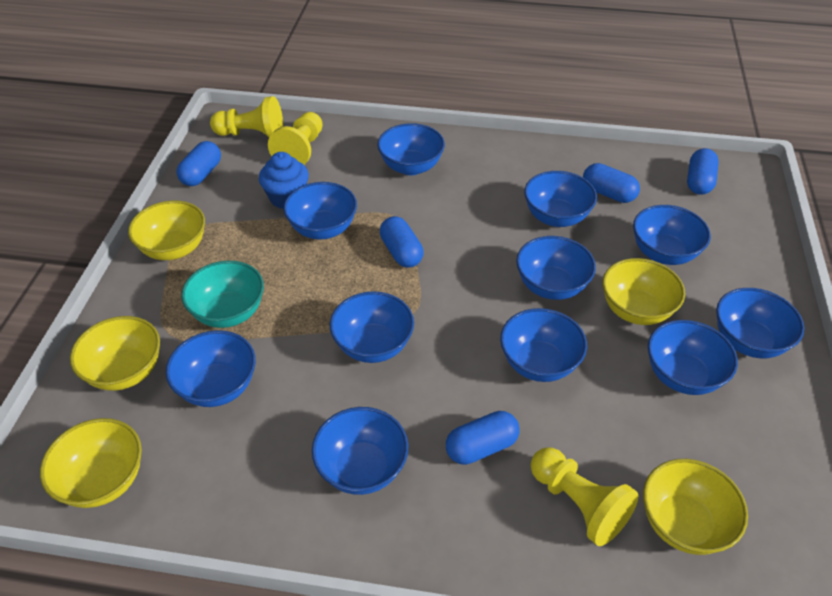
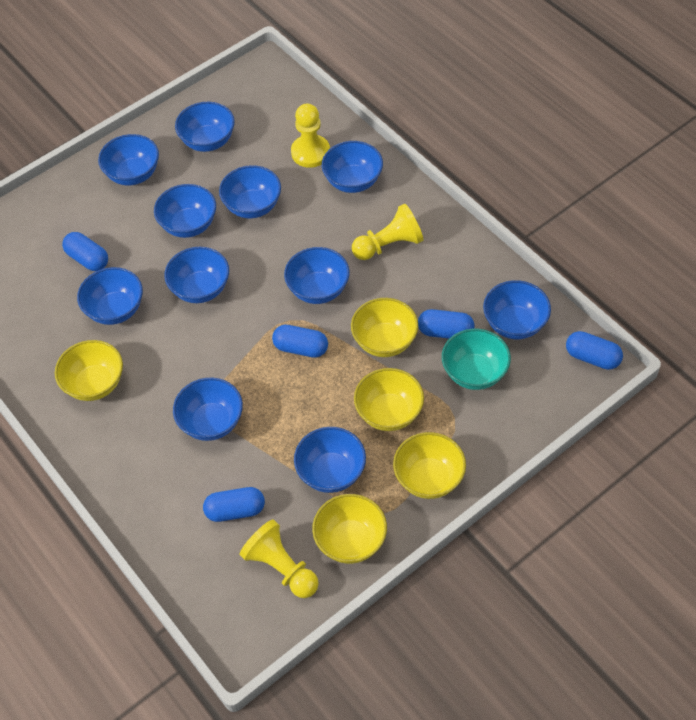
blue cupcake: [259,152,309,209] = 1 -> none = 0

